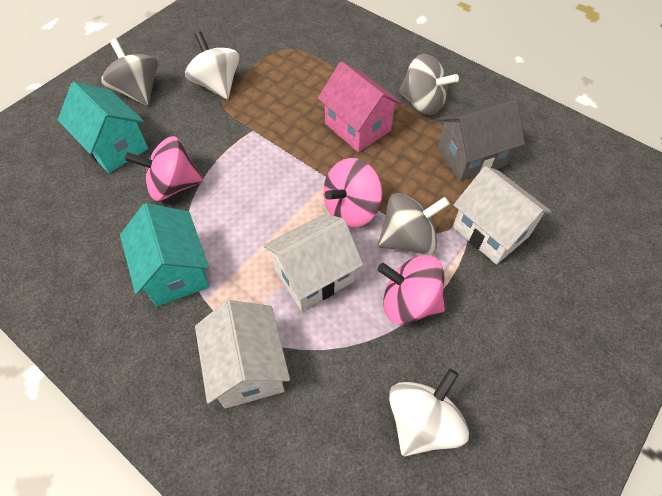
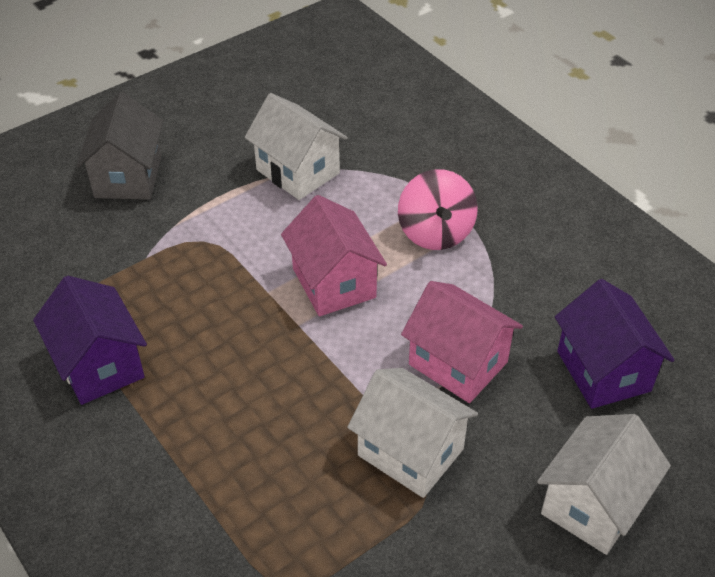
grey spinning top: [102,39,158,106] [378,193,450,255] [399,54,459,115] = 3 -> none = 0
pink house: [318,61,402,152] = 1 -> [281,195,387,316] [401,281,523,403] = 2
pink spinning top: [125,136,203,201] [323,158,382,228] [378,255,445,324] = 3 -> [398,169,478,250] = 1
purple house: none = 0 -> [33,276,147,405] [555,279,674,409] = 2
turquoise house: [58,82,148,173] [120,203,209,307] = 2 -> none = 0
white spinning top: [185,32,239,100] [389,368,469,456] = 2 -> none = 0

